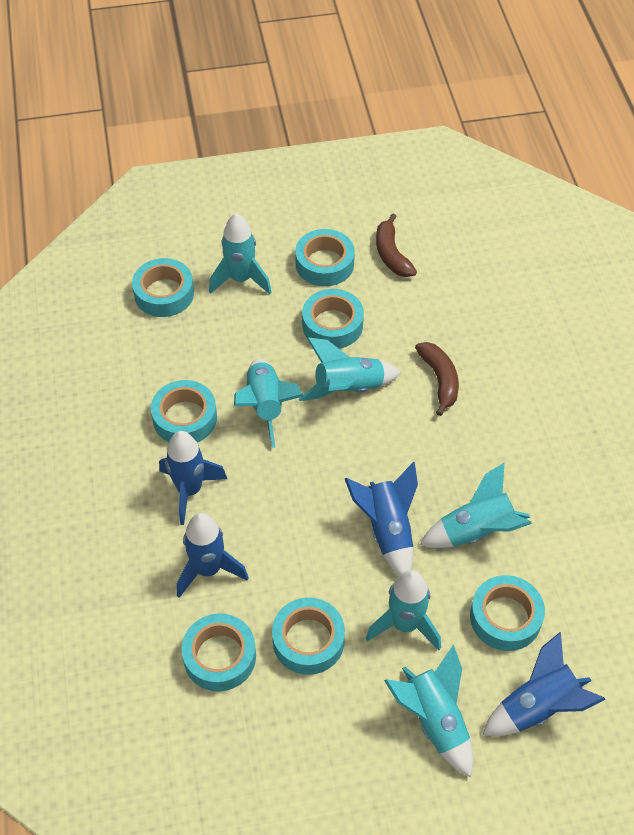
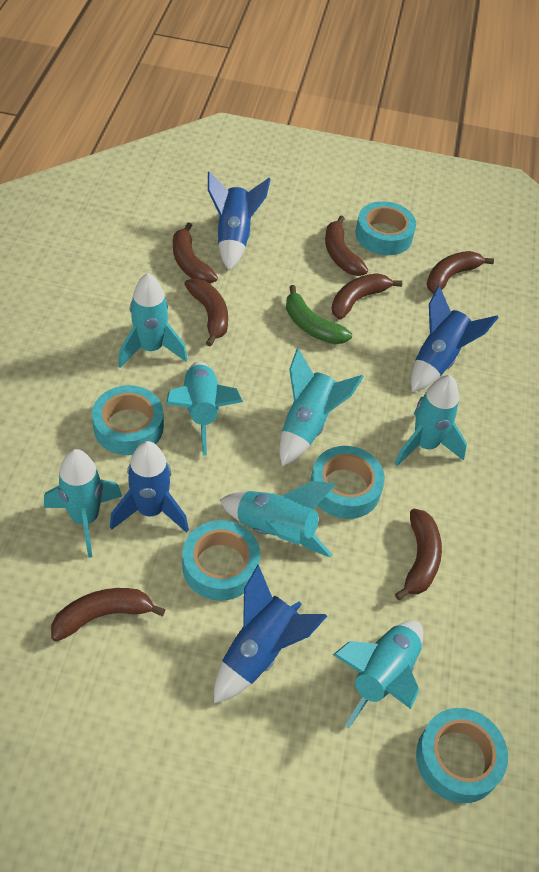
brown banana: [376,214,417,277] [415,342,459,416] = 2 -> [51,588,166,642] [173,222,218,283] [184,278,228,346] [325,216,368,276] [331,273,402,320] [395,509,442,600] [427,251,494,294] = 7
green banana: none = 0 -> [286,285,352,344] = 1
turquoise rocket: [209,213,272,294] [234,359,304,448] [298,337,401,401] [366,570,441,650] [384,645,473,777] [420,462,532,548] = 6 -> [44,449,122,558] [118,273,187,368] [166,362,243,456] [220,481,336,557] [279,348,364,466] [333,621,423,729] [395,375,467,466] = 7
turquoise tape: [132,258,194,317] [151,380,217,443] [181,613,256,691] [272,598,345,675] [295,229,355,286] [302,289,364,349] [470,575,545,651] = 7 -> [92,385,164,455] [182,520,260,601] [310,446,385,519] [356,201,416,255] [416,708,508,803] = 5

